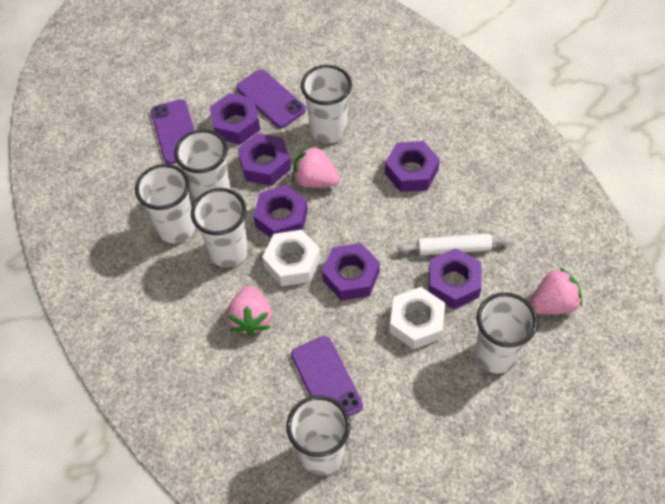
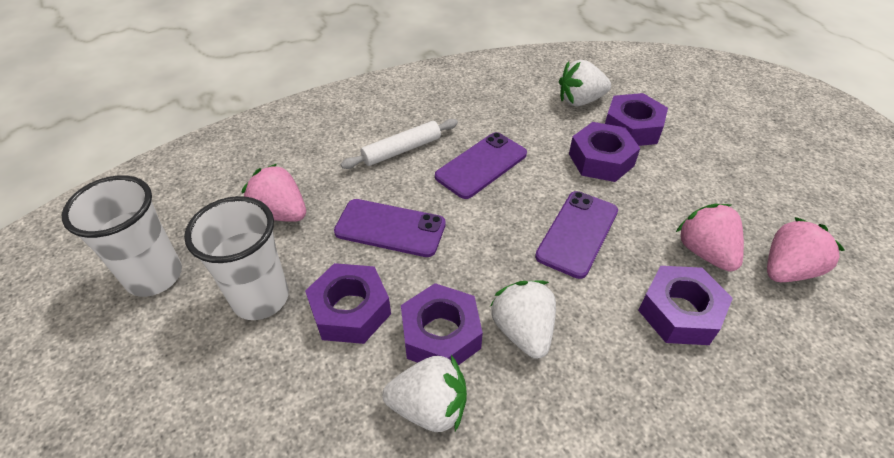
purple nut: [209,93,260,145] [238,133,291,186] [253,185,308,238] [322,243,380,301] [385,141,440,192] [428,248,482,309] = 6 -> [305,263,391,344] [401,283,483,365] [569,122,640,182] [605,93,668,146] [638,266,733,345] = 5
white cup: [135,164,195,243] [174,129,230,201] [191,188,248,268] [286,395,350,476] [301,65,352,143] [475,292,538,373] = 6 -> [62,175,182,297] [184,196,289,320] = 2
white nut: [262,230,321,286] [389,287,445,349] = 2 -> none = 0
white strawberry: none = 0 -> [382,355,467,432] [490,280,556,359] [559,60,611,106] = 3

